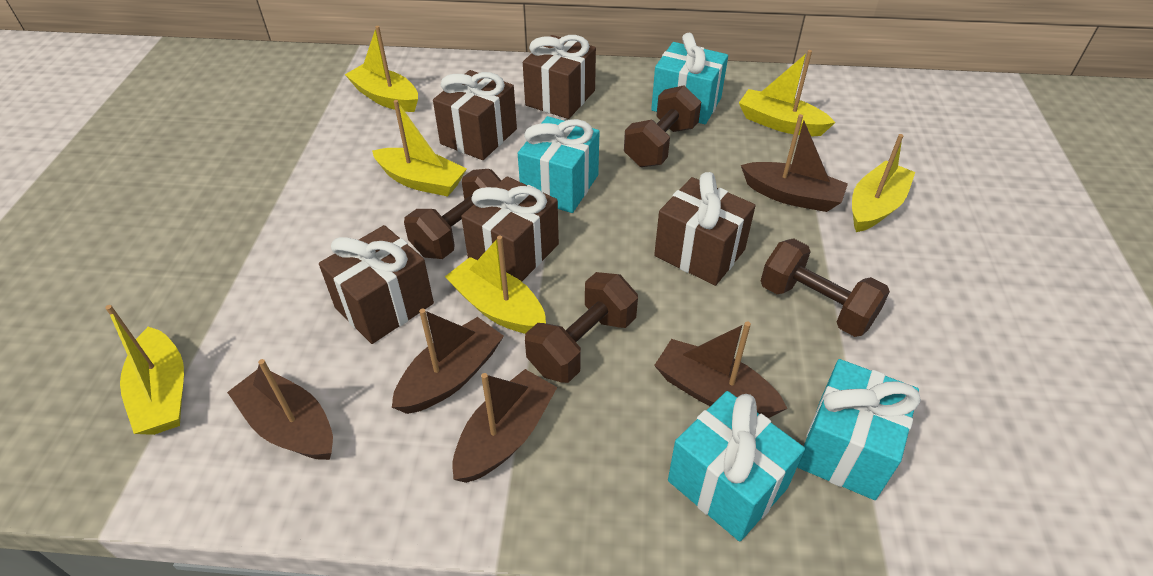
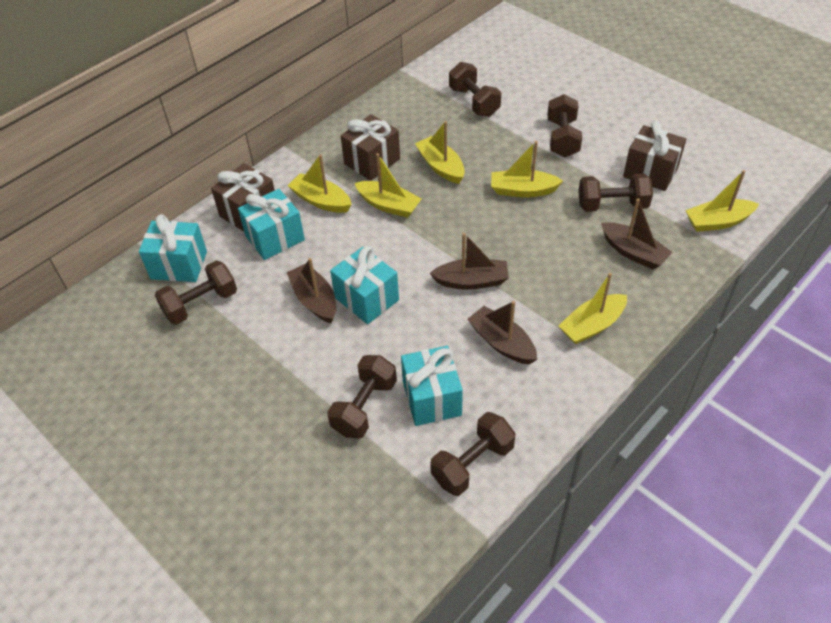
brown boat: [227,359,333,460] [392,308,504,414] [452,369,557,483] [654,322,788,418] [741,114,848,212] = 5 -> [287,258,336,323] [430,233,509,290] [468,301,537,364] [601,199,673,269] = 4
brown dumbbell: [404,169,502,259] [525,272,638,383] [624,85,701,167] [761,238,890,337] = 4 -> [155,261,237,325] [327,355,397,439] [430,412,516,496] [449,62,501,117] [547,94,582,157] [578,173,653,212] = 6
brown gift: [319,225,434,344] [433,70,517,160] [461,176,559,282] [523,35,596,119] [654,172,756,286] = 5 -> [211,163,275,231] [341,114,400,181] [623,121,686,191] = 3

